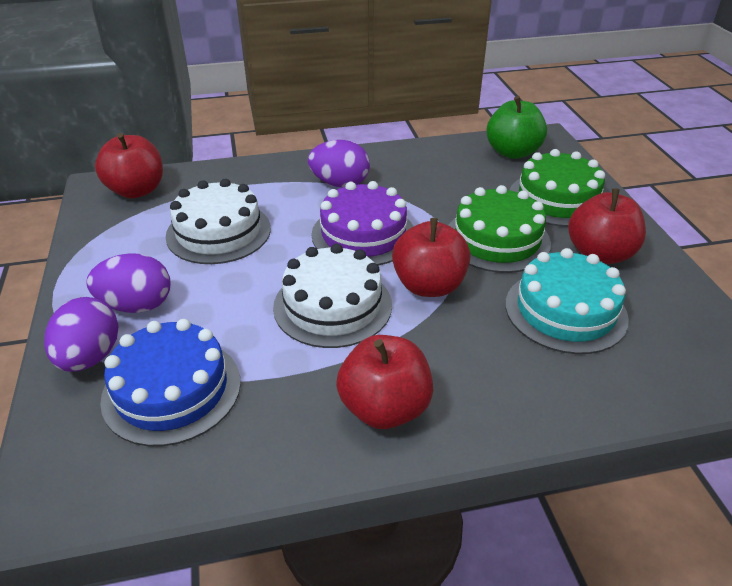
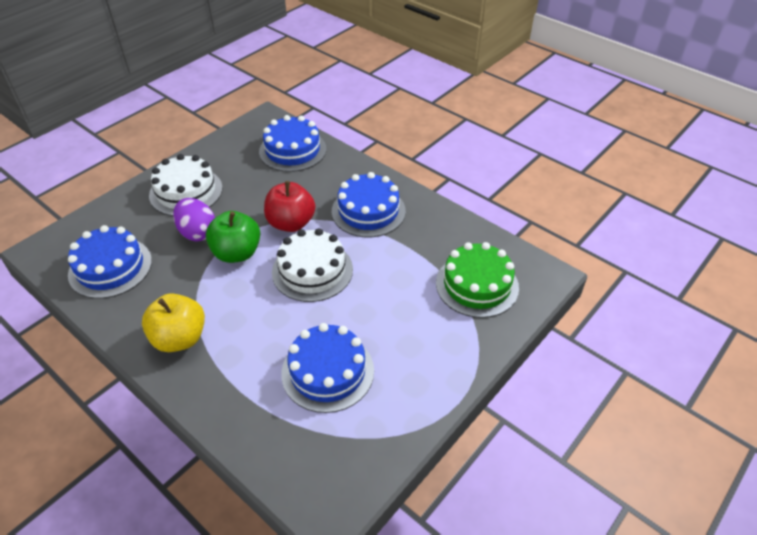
blue cake: [100,319,241,446] = 1 -> [68,225,152,299] [259,115,326,172] [281,323,374,413] [332,172,406,237] = 4
green cake: [448,185,551,273] [510,149,605,227] = 2 -> [436,242,519,318] = 1
purple cake: [312,181,414,265] = 1 -> none = 0
purple egg: [44,297,118,372] [87,253,170,313] [308,140,370,188] = 3 -> [173,198,215,241] = 1
red apple: [95,133,163,198] [336,335,433,429] [392,218,471,297] [568,188,646,264] = 4 -> [264,181,315,232] = 1
turquoise cake: [505,248,629,354] = 1 -> none = 0
yellow apple: none = 0 -> [142,293,205,352] = 1

